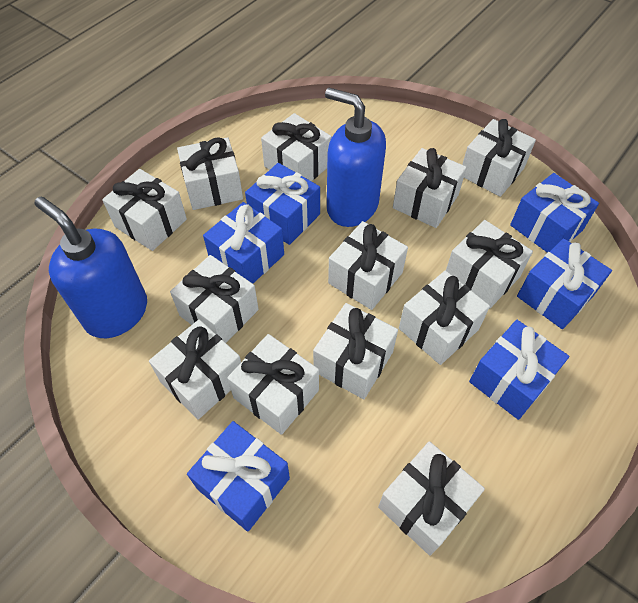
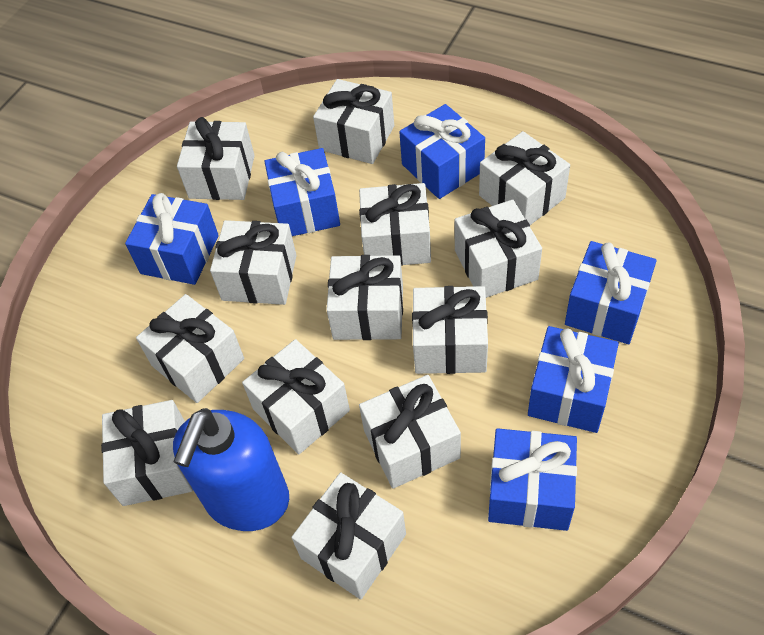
blue soap dispenser: [34,197,147,338] [325,88,386,227] = 2 -> [173,408,289,531] = 1

